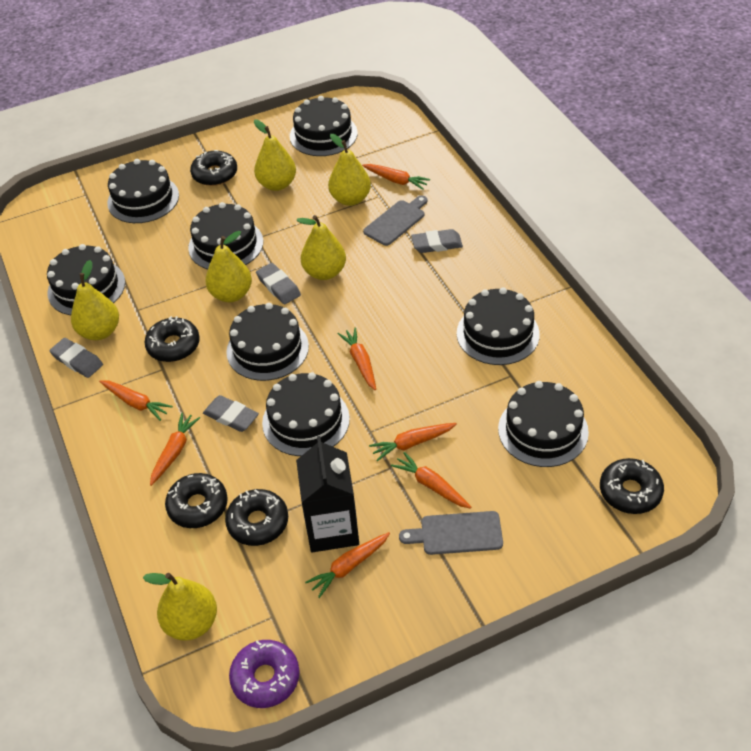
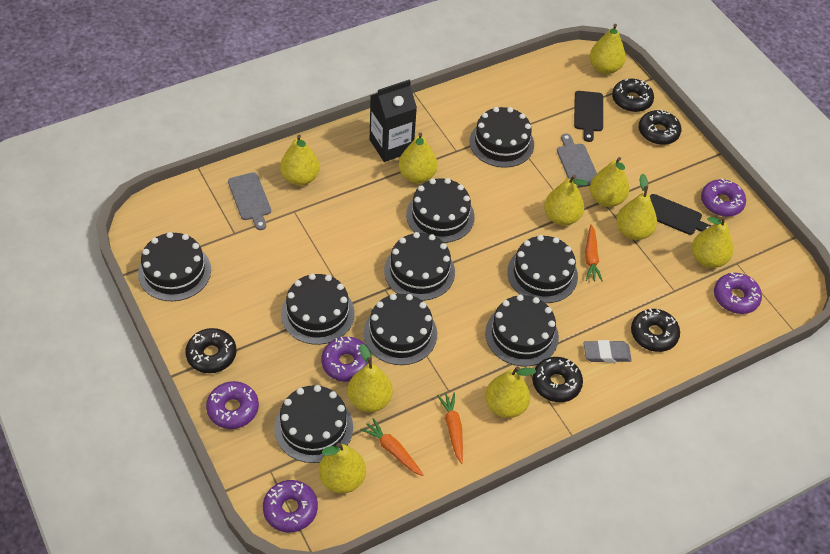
black cake: [47,244,125,315] [107,159,179,223] [188,202,263,269] [226,303,309,381] [262,372,350,456] [290,96,358,156] [457,287,540,365] [498,381,589,467] = 8 -> [138,232,211,301] [274,385,353,463] [281,273,355,345] [363,294,437,365] [384,232,455,301] [406,178,475,243] [470,107,534,168] [485,295,559,366] [507,235,578,303] = 9
black cutting board: none = 0 -> [574,91,603,142] [650,194,711,235] = 2
grey eraser: [49,338,103,378] [203,395,259,432] [256,263,301,304] [411,229,463,253] = 4 -> [583,340,632,363] = 1
orange carrot: [99,380,173,421] [150,413,200,486] [305,532,390,598] [337,327,376,390] [362,164,430,190] [369,423,457,461] [391,452,472,509] = 7 -> [360,418,424,476] [437,392,463,464] [585,224,603,281] = 3
purple donut: [229,640,300,708] = 1 -> [206,381,259,429] [263,480,318,533] [321,337,372,382] [701,178,746,217] [714,272,762,314] = 5
yellow pear: [71,260,119,340] [143,573,217,641] [205,231,252,302] [254,120,296,191] [296,215,346,280] [328,134,371,206] = 6 -> [280,134,320,186] [319,443,366,494] [348,344,393,412] [399,132,438,183] [485,366,536,418] [544,175,588,226] [590,24,626,74] [590,157,629,207] [617,174,657,240] [692,216,733,268] = 10

